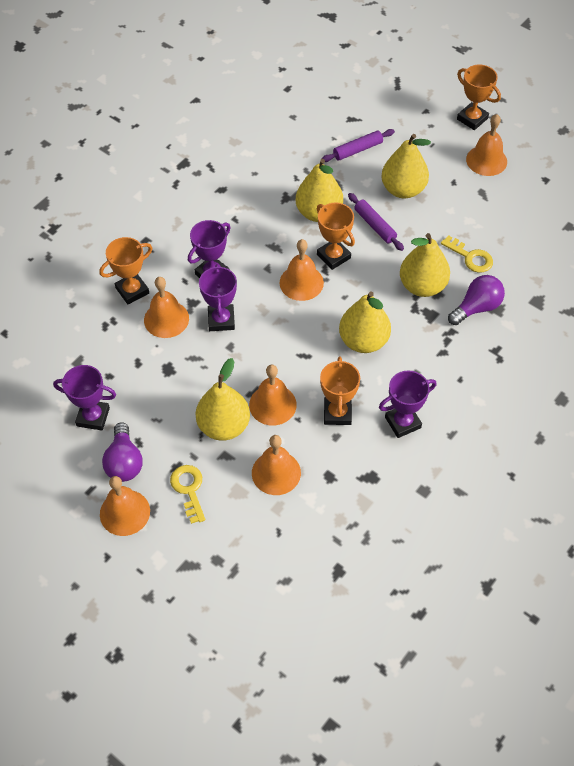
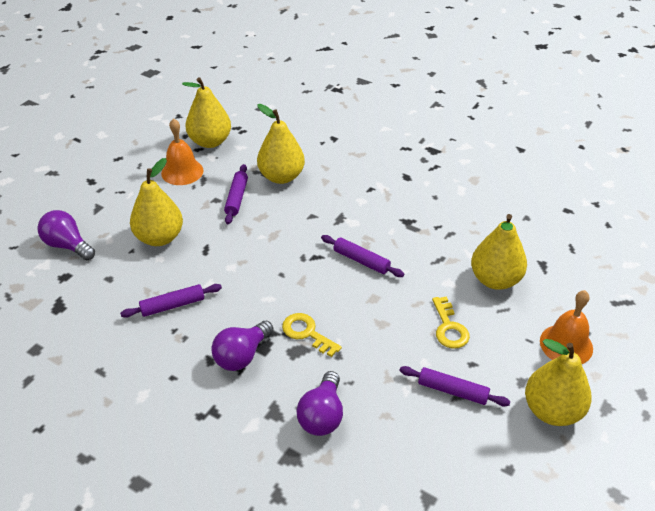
orange bell: [100,476,150,536] [144,277,189,338] [249,365,297,426] [252,435,301,495] [279,239,324,301] [466,114,507,176] = 6 -> [161,118,204,185] [540,290,593,364] = 2
orange trophy: [99,237,152,305] [317,203,355,270] [320,357,360,425] [457,65,501,130] = 4 -> none = 0
purple light bulb: [102,422,143,482] [448,275,505,325] = 2 -> [37,210,95,260] [211,321,274,371] [296,371,343,436] = 3
purple rolling pin: [322,129,395,162] [348,193,404,251] = 2 -> [120,284,222,318] [224,164,248,224] [321,235,404,277] [399,366,510,406] = 4
purple trophy: [53,365,116,430] [188,220,231,278] [199,264,237,331] [379,370,436,438] = 4 -> none = 0

